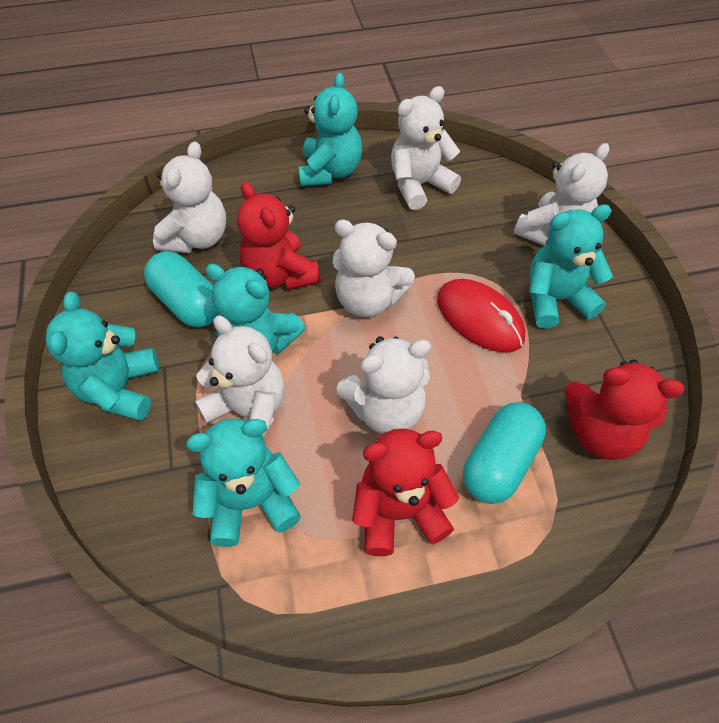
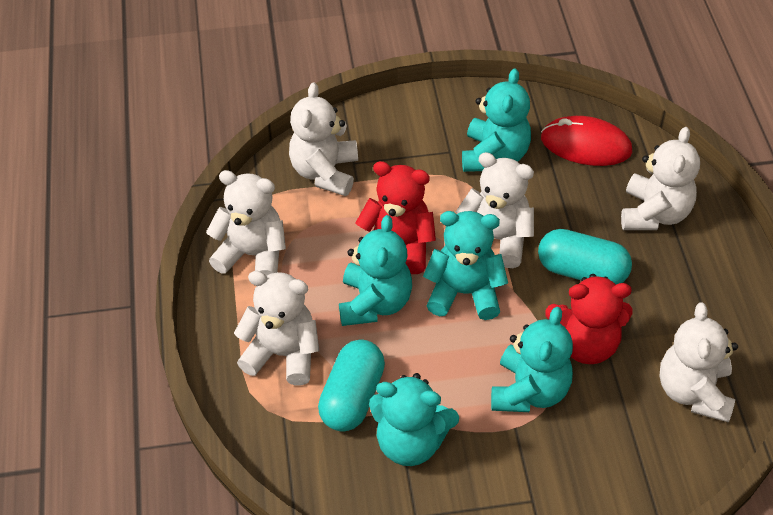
red teddy bear: [237,181,321,290] [352,428,459,556] [564,359,684,460] = 3 -> [356,161,436,274] [545,274,632,364] = 2

